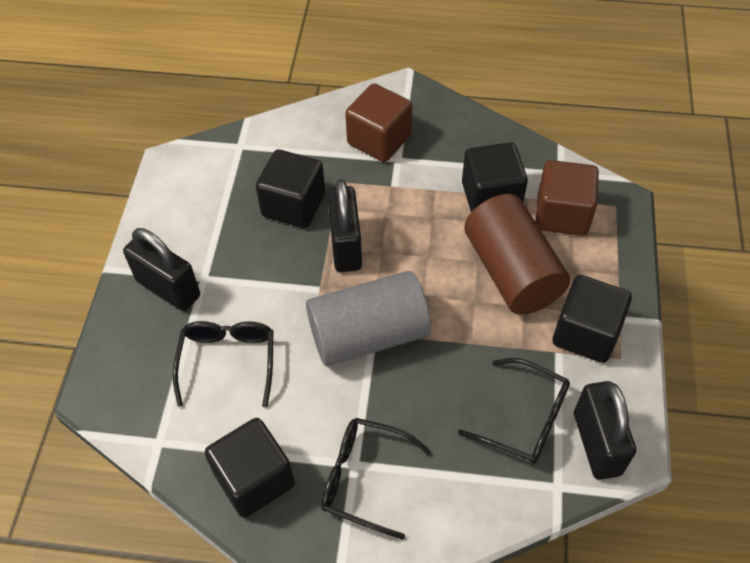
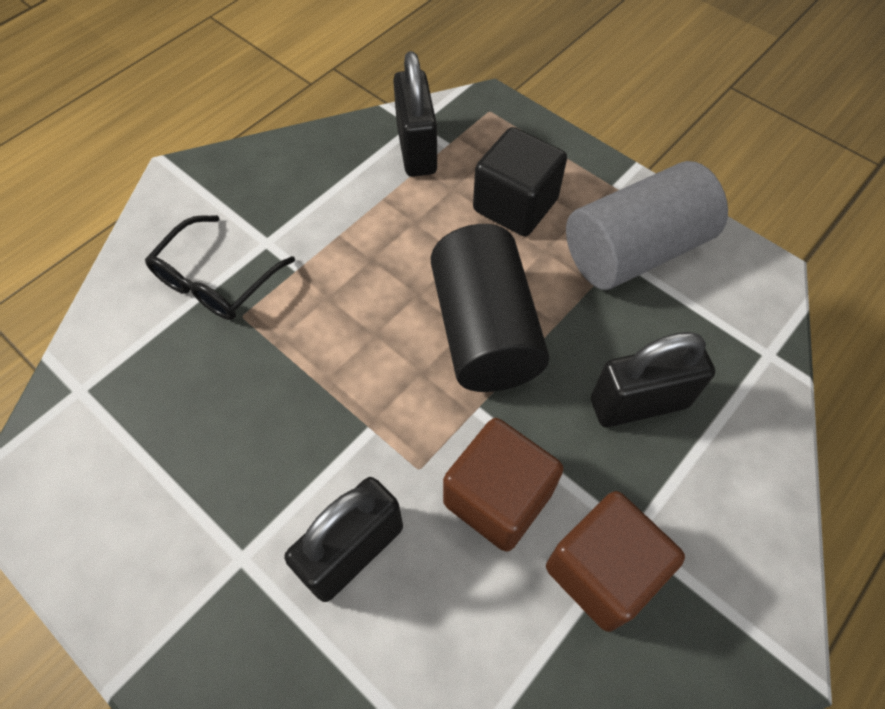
black cube: [205,418,295,518] [256,149,325,228] [462,142,528,212] [553,275,632,363] = 4 -> [473,127,567,237] = 1
black cylinder: none = 0 -> [431,224,549,392] = 1
black glasses: [173,321,273,407] [321,418,431,540] [458,358,570,464] = 3 -> [145,215,295,320] = 1
brown cylinder: [464,194,570,315] = 1 -> none = 0

